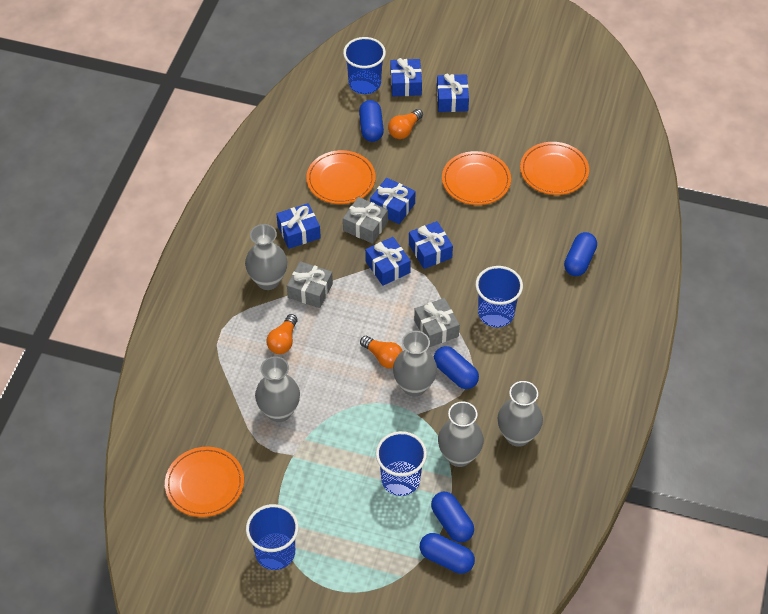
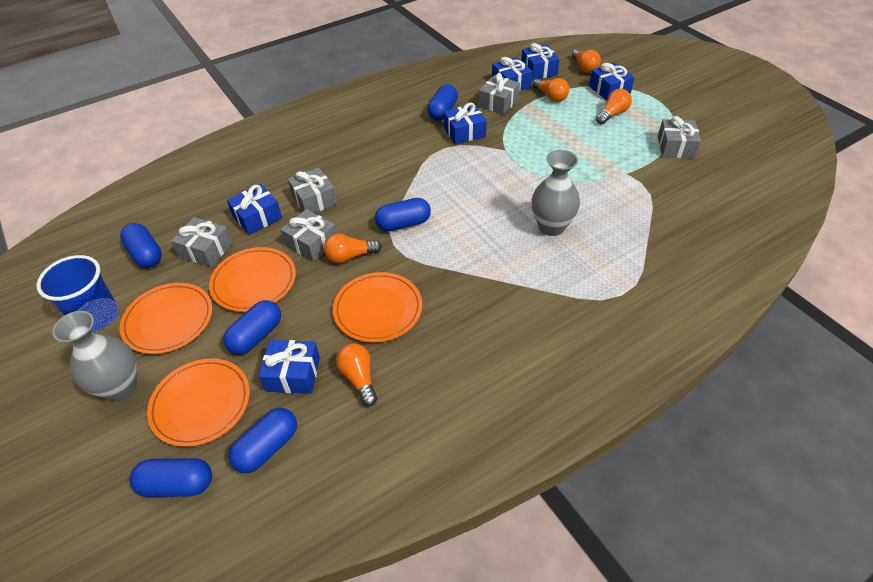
blue capsule: [359,100,384,142] [420,533,475,574] [431,492,474,542] [434,346,479,389] [564,232,597,276] = 5 -> [120,223,162,268] [130,458,212,497] [223,300,281,355] [229,408,297,473] [375,198,431,231] [427,84,458,121] = 6
blue cup: [246,504,299,570] [343,37,386,94] [376,431,427,496] [475,266,523,328] = 4 -> [36,255,118,332] = 1
grey gift: [287,261,333,308] [343,197,388,244] [414,298,460,347] = 3 -> [171,217,232,268] [281,209,337,262] [288,167,337,213] [478,73,520,115] [658,116,701,158] = 5
grey vase: [245,224,287,290] [255,356,300,422] [393,331,437,397] [438,401,484,467] [498,381,543,447] = 5 -> [52,311,137,401] [532,150,580,236] = 2
orange light bulb: [266,314,298,354] [360,336,403,369] [388,109,423,139] = 3 -> [324,234,382,263] [336,343,377,406] [533,78,569,102] [572,49,601,73] [596,89,632,125] = 5

